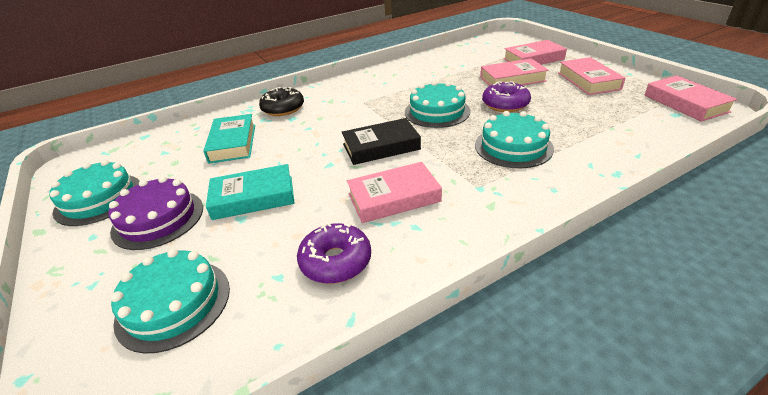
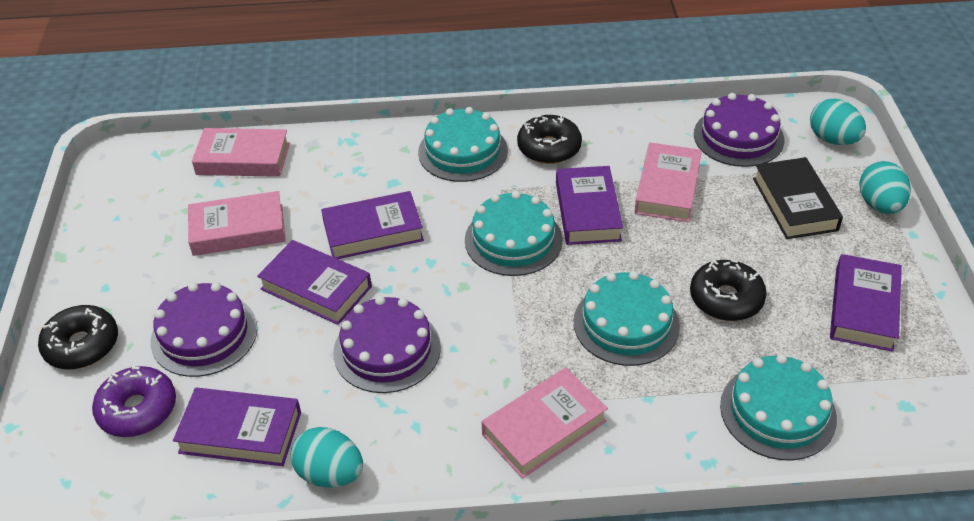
black donut: [259,87,304,116] = 1 -> [38,305,118,369] [517,115,582,164] [690,259,767,321] = 3
pink book: [347,162,442,223] [480,58,549,86] [503,40,567,64] [558,57,626,95] [644,76,738,122] = 5 -> [188,191,286,256] [192,128,290,177] [482,368,608,479] [634,142,702,222] = 4
purple book: none = 0 -> [173,388,301,466] [257,240,372,325] [321,191,424,259] [556,166,623,245] [830,254,902,352] = 5
purple cake: [109,176,203,250] = 1 -> [151,283,257,377] [333,296,441,393] [694,93,785,167] = 3
purple donut: [297,222,371,284] [482,81,531,112] = 2 -> [92,366,176,437] = 1
turquoise book: [203,114,255,163] [206,164,294,220] = 2 -> none = 0
turquoise egg: none = 0 -> [290,427,363,488] [810,99,866,145] [859,161,911,214] = 3

